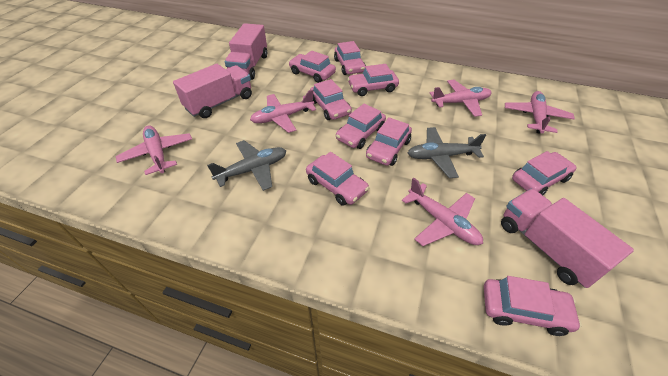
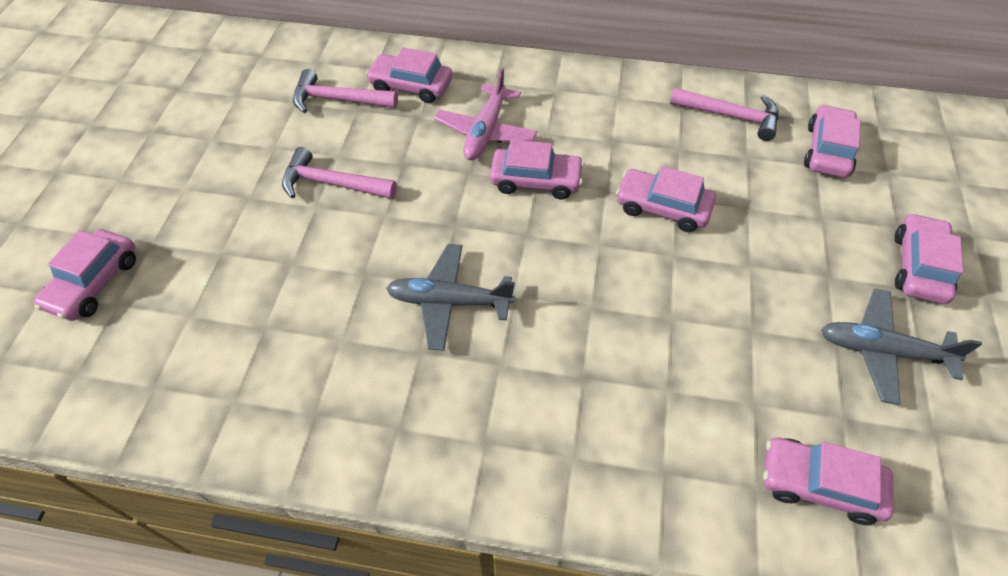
pink car: [289,51,336,83] [306,152,369,206] [310,79,352,120] [334,41,366,75] [336,104,386,149] [347,64,399,96] [366,117,412,166] [484,276,582,336] [512,151,577,195] = 9 -> [34,229,136,321] [366,47,452,103] [490,140,584,200] [616,166,716,232] [763,437,894,525] [804,105,861,178] [895,213,963,304] = 7
pink hammer: none = 0 -> [282,147,397,199] [293,69,398,113] [670,88,779,141] = 3
pink plane: [116,125,192,175] [250,90,316,133] [402,177,483,246] [430,80,492,117] [505,91,575,133] = 5 -> [434,68,537,160] = 1
pink truck: [173,64,252,118] [225,23,267,80] [501,189,634,288] = 3 -> none = 0

